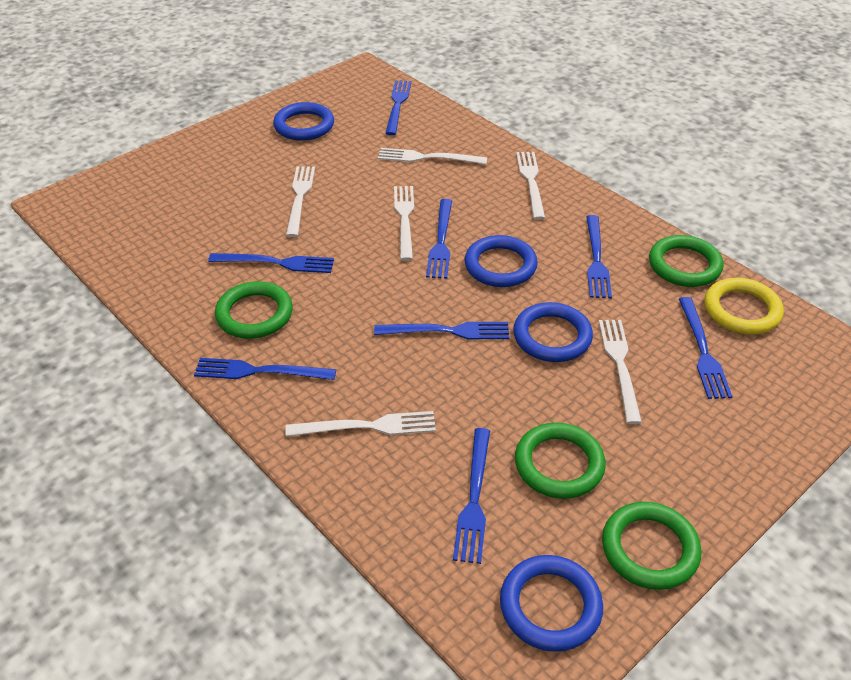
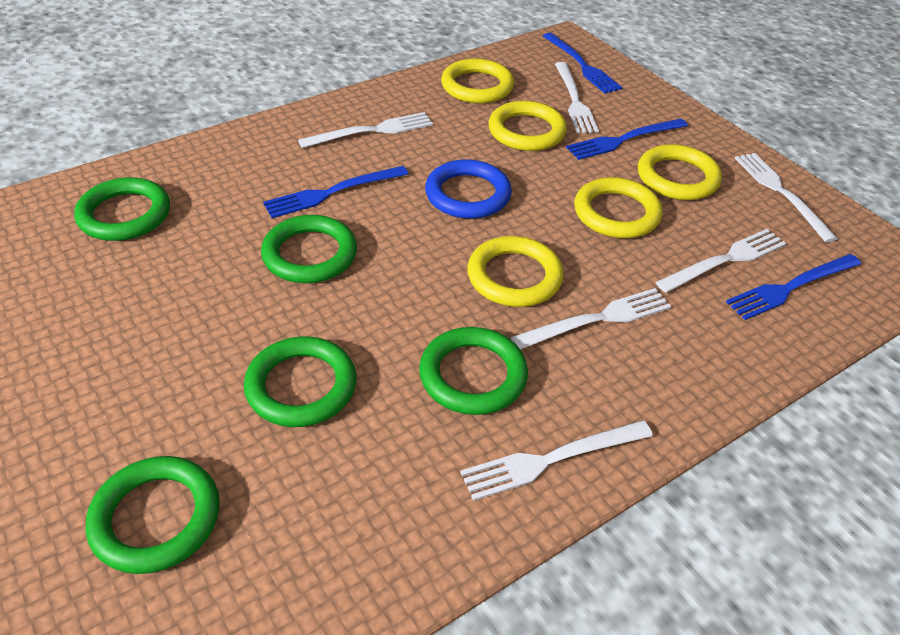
blue fork: [194,358,336,380] [208,253,334,273] [374,322,510,340] [385,80,412,135] [426,199,452,279] [453,428,490,564] [586,215,612,298] [679,297,733,399] = 8 -> [263,166,408,218] [543,33,622,94] [566,119,688,160] [726,254,861,320] = 4
blue ring: [273,102,334,141] [465,235,538,287] [500,555,603,652] [513,302,593,362] = 4 -> [425,159,512,219] = 1
green ring: [215,281,293,339] [515,423,606,499] [602,502,701,590] [649,235,724,287] = 4 -> [74,177,170,241] [86,456,220,574] [244,336,356,427] [261,215,357,283] [419,327,528,415] = 5
yellow ring: [704,278,784,334] = 1 -> [441,59,514,104] [467,236,564,307] [488,101,567,151] [574,177,663,238] [638,144,722,200] = 5

